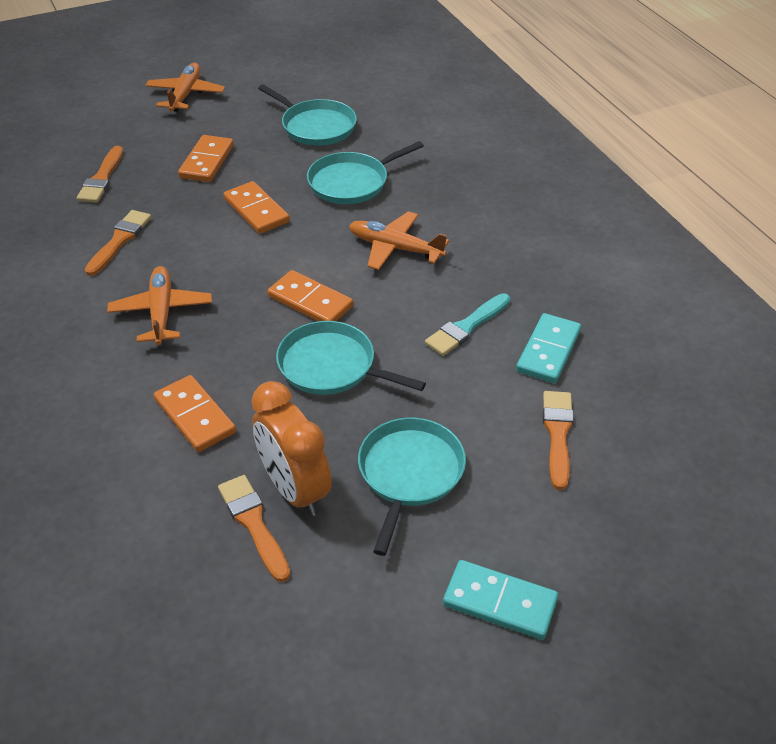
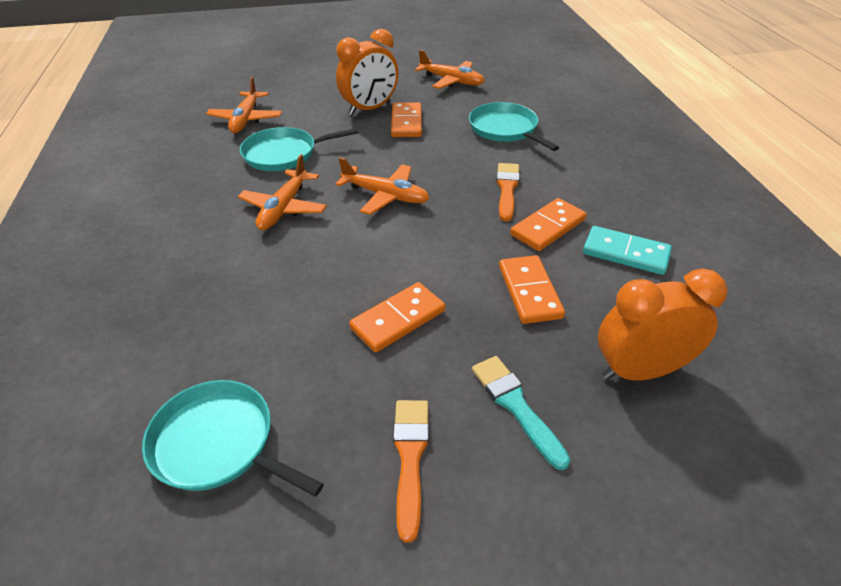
orange brush: [77,146,123,203] [85,210,151,276] [218,475,290,582] [543,391,574,490] = 4 -> [393,400,429,543] [496,163,520,221] = 2
orange clock: [252,381,332,516] = 1 -> [336,29,398,116] [598,268,728,380] = 2
orange plane: [107,266,212,345] [145,63,225,112] [349,211,450,270] = 3 -> [206,76,282,133] [238,154,327,230] [335,157,429,215] [415,50,485,89] = 4
turquoise domino: [443,560,558,640] [516,313,581,383] = 2 -> [583,226,672,275] = 1
turquoise pan: [258,85,357,146] [276,321,426,395] [307,141,424,204] [358,418,466,556] = 4 -> [142,380,324,496] [240,127,359,171] [469,102,559,151] = 3

